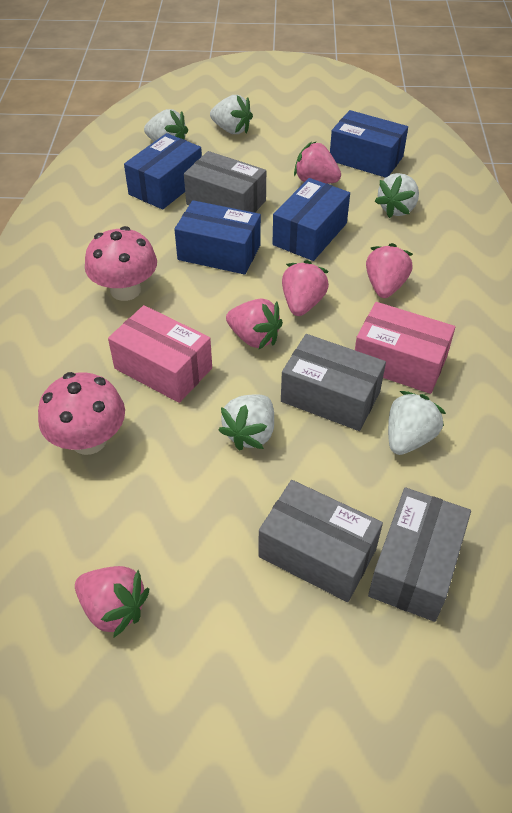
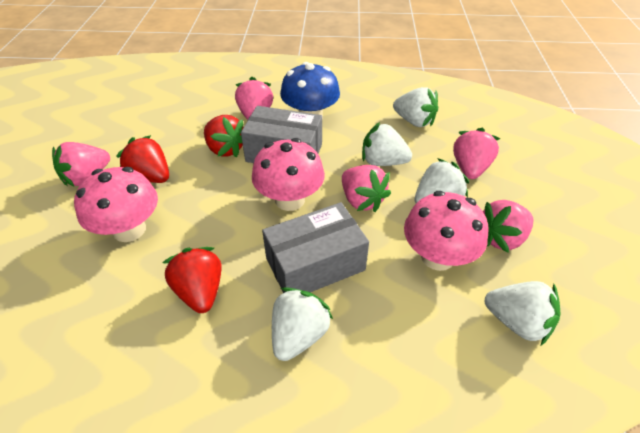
blue box: [124,133,202,209] [174,200,261,275] [272,178,350,261] [330,110,408,178] = 4 -> none = 0
blue mushroom: none = 0 -> [280,62,340,120] = 1
grey box: [184,151,266,213] [259,480,383,602] [281,334,386,431] [368,488,471,622] = 4 -> [241,106,322,163] [262,202,369,293] = 2
pink box: [108,305,212,403] [355,302,455,394] = 2 -> none = 0
pink mushroom: [38,372,125,455] [85,226,157,301] = 2 -> [74,167,158,242] [252,138,325,211] [404,191,488,271] = 3
red strawberry: none = 0 -> [117,135,169,183] [163,247,222,313] [204,115,244,157] = 3

